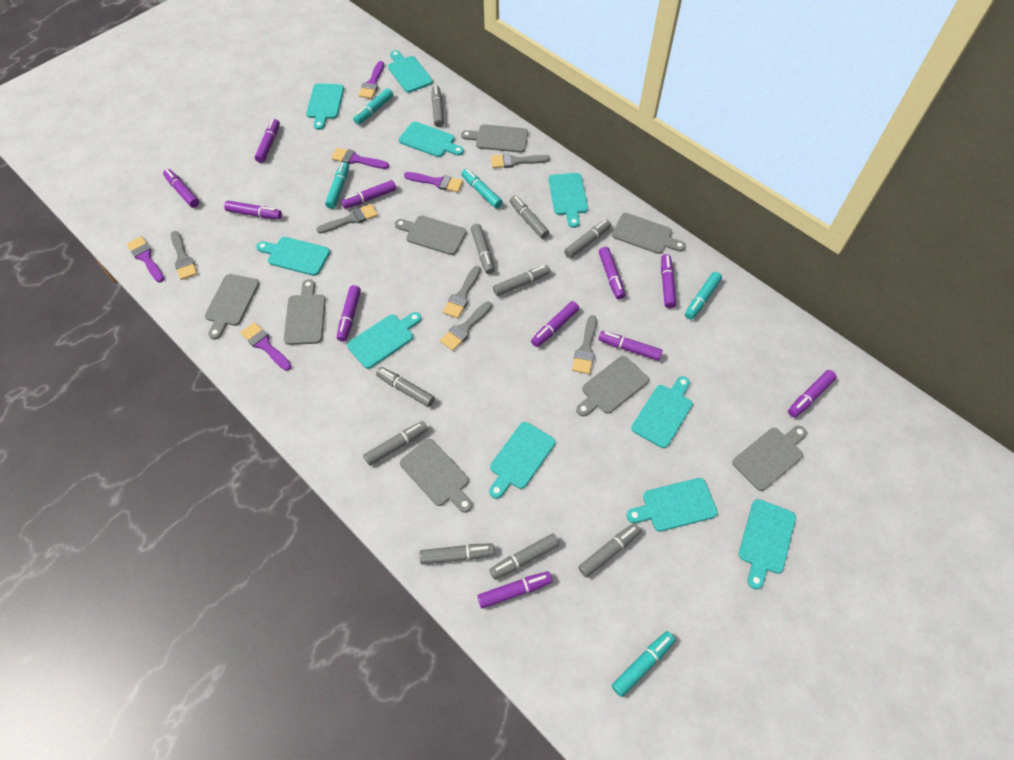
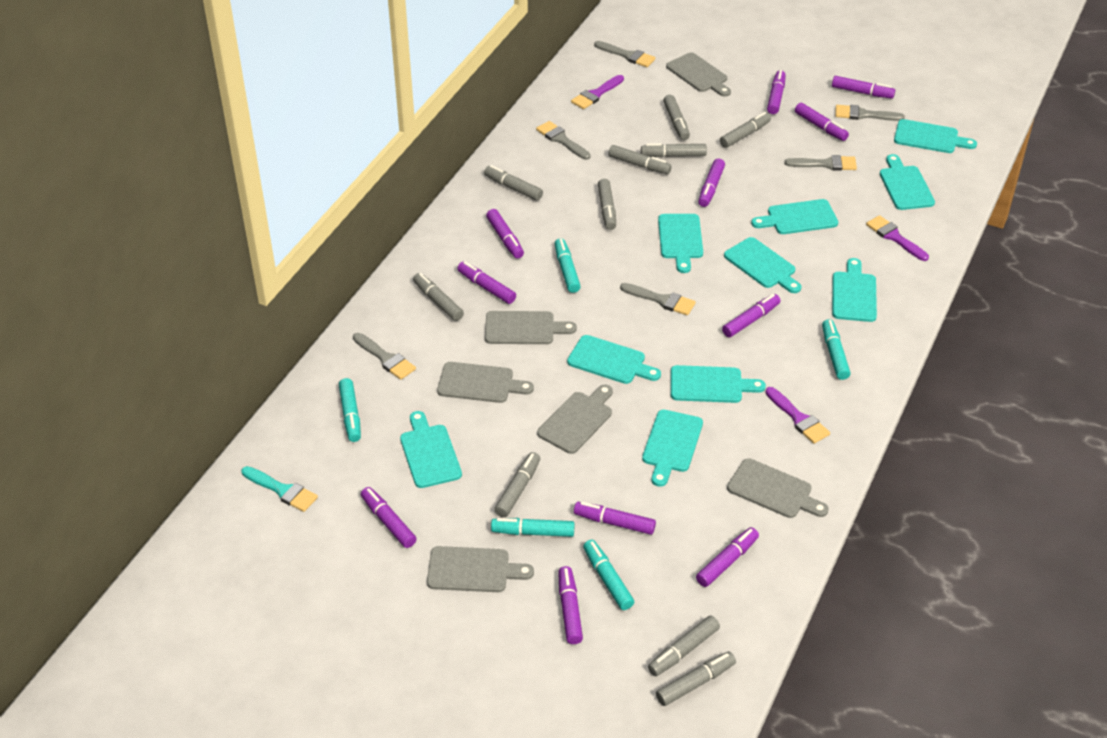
grey cutting board: [205,274,259,340] [284,279,326,345] [395,216,467,255] [400,439,472,513] [461,124,528,153] [576,356,649,416] [612,213,686,254] [732,426,807,491] = 8 -> [427,546,534,592] [437,362,534,403] [485,311,577,344] [537,385,613,454] [666,52,731,97] [727,458,829,518] = 6
purple brush: [127,236,164,282] [241,322,292,371] [331,148,389,169] [359,61,384,99] [404,172,463,192] = 5 -> [571,75,624,109] [765,387,830,444] [866,215,929,261] = 3
turquoise brush: none = 0 -> [241,466,318,512] = 1

